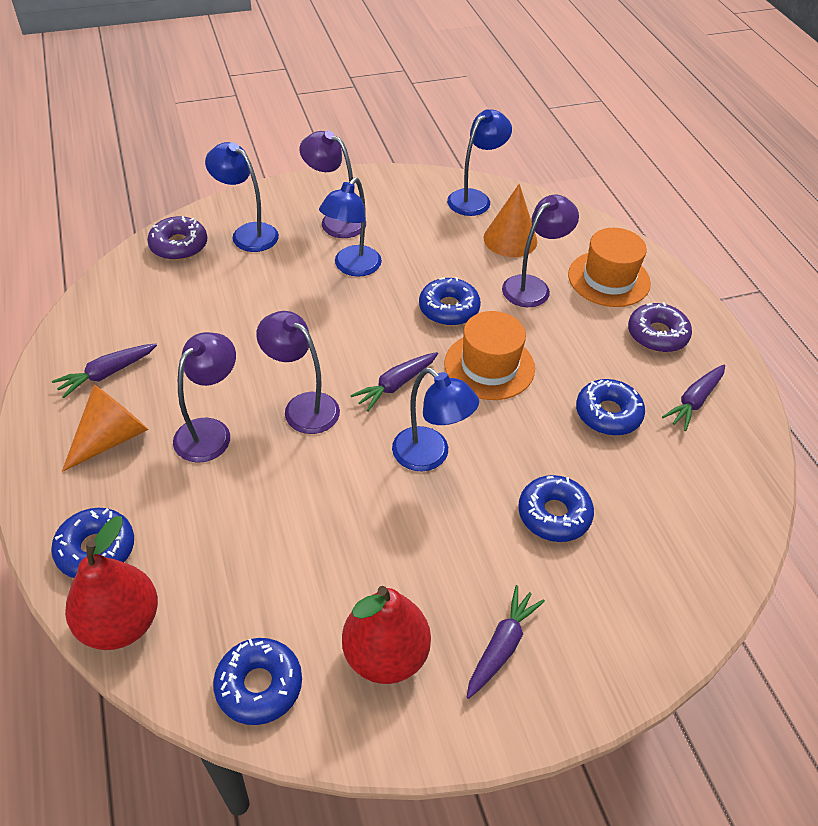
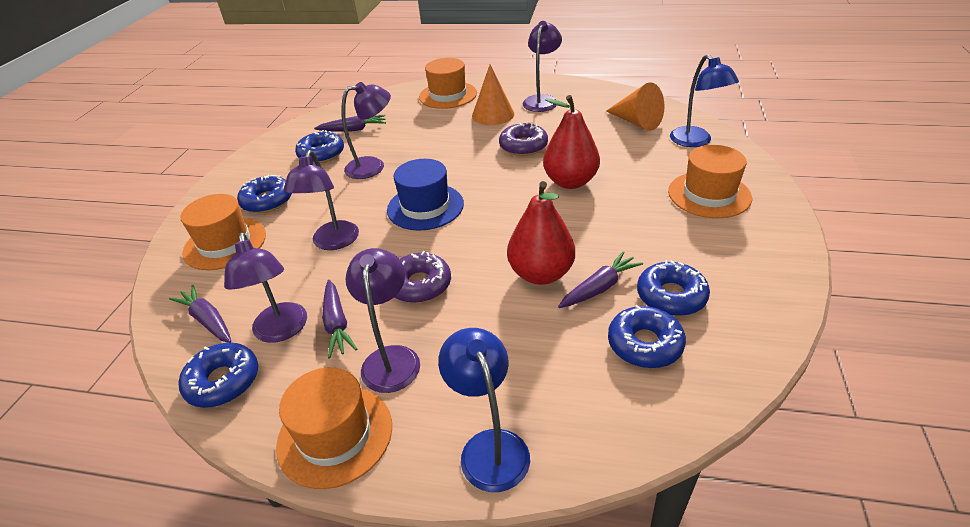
blue hat: none = 0 -> [387,159,464,231] = 1
blue lamp: [205,142,279,252] [319,177,382,277] [392,368,479,472] [447,109,512,216] = 4 -> [438,328,530,492] [670,54,739,147] = 2
orange hat: [444,311,535,400] [568,228,651,307] = 2 -> [180,194,266,270] [276,367,392,489] [419,58,477,109] [668,145,752,218] = 4
purple lamp: [173,332,236,463] [256,311,340,434] [299,131,366,238] [502,195,579,307] = 4 -> [224,233,307,343] [283,150,359,250] [341,82,391,179] [346,248,420,393] [523,21,562,112] = 5

